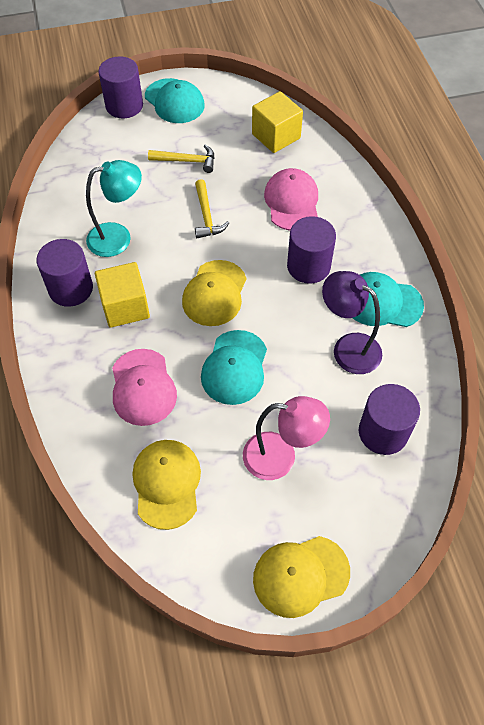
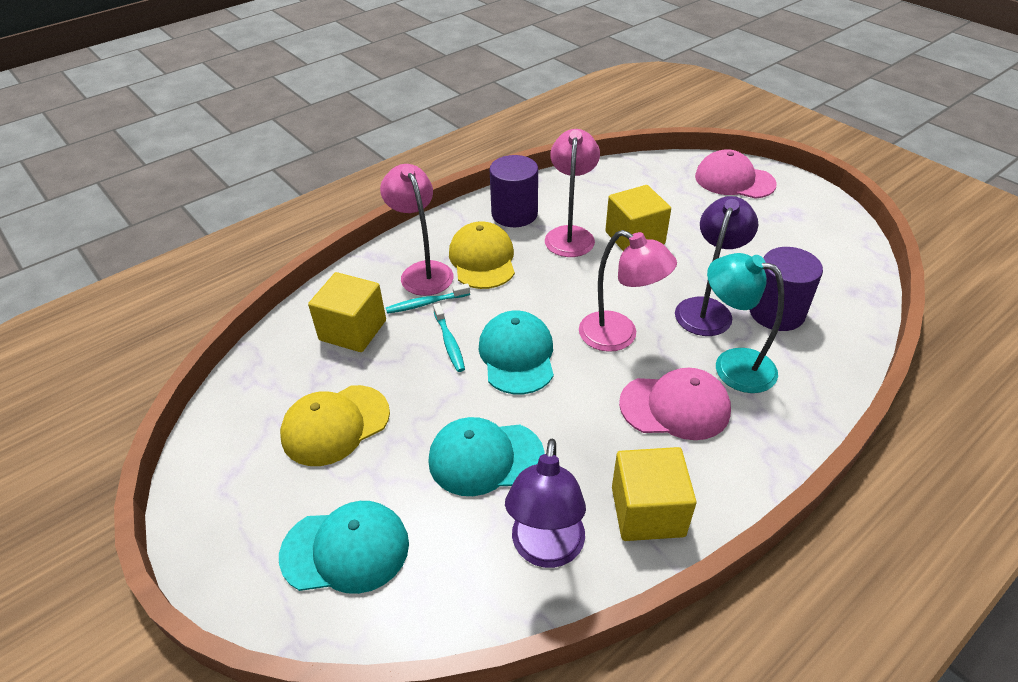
pink lamp: [243,396,330,480] = 1 -> [380,164,453,296] [545,129,600,257] [579,230,677,352] = 3
purple cylinder: [36,239,93,307] [98,57,143,118] [287,216,336,284] [359,384,420,455] = 4 -> [490,155,538,227] [750,247,823,331] = 2
purple lamp: [322,271,382,374] = 1 -> [505,438,586,568] [675,196,758,336] = 2
turquoise toothbrush: none = 0 -> [386,283,470,314] [433,303,465,372] = 2
yellow cap: [133,440,201,530] [182,260,247,326] [253,536,350,618] = 3 -> [280,385,390,466] [449,222,515,289] = 2
yellow cube: [95,262,150,328] [252,91,303,153] = 2 -> [308,272,386,352] [605,185,671,251] [612,447,697,541] = 3
yellow hammer: [148,145,214,173] [195,179,229,238] = 2 -> none = 0

